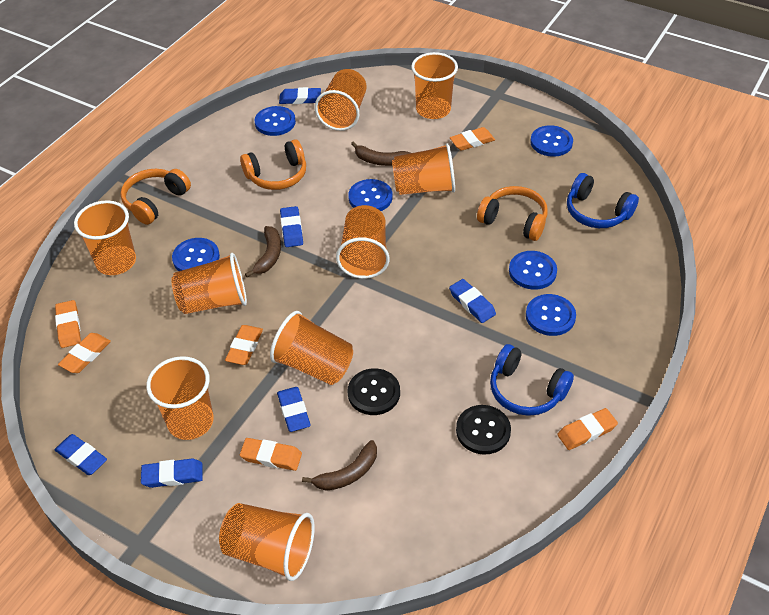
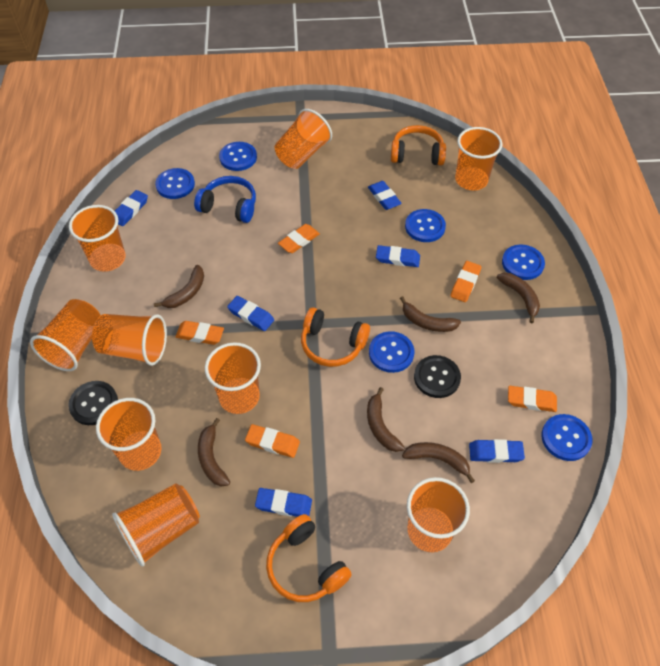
blue headphones: [490,344,574,416] [567,173,639,228] = 2 -> [194,176,256,223] = 1
brown banana: [245,226,281,277] [302,440,377,491] [351,141,411,166] = 3 -> [154,265,204,308] [198,418,230,486] [367,387,405,452] [400,296,461,332] [402,442,475,483] [497,273,540,323] = 6
orange eraser: [55,300,81,348] [58,333,111,373] [225,325,263,365] [240,438,302,471] [450,127,495,151] [557,408,618,450] = 6 -> [175,321,224,345] [245,424,300,458] [278,224,320,253] [450,261,481,302] [508,386,557,412] = 5

